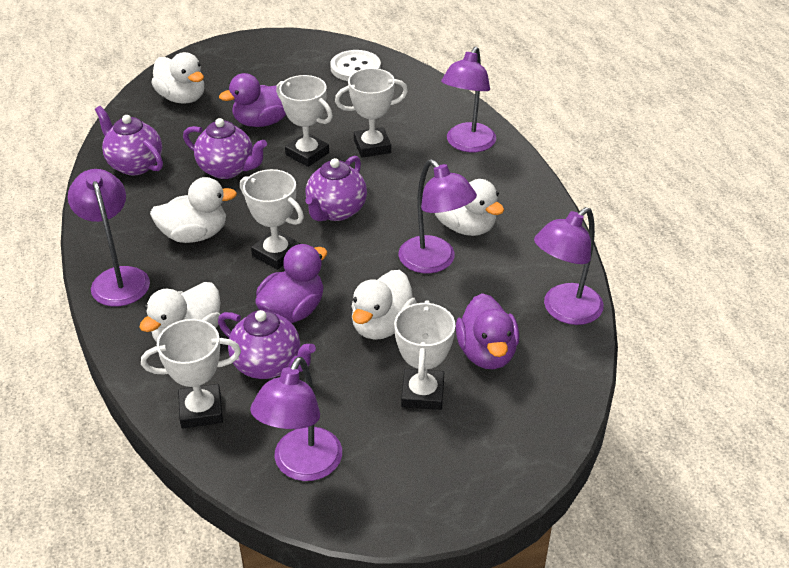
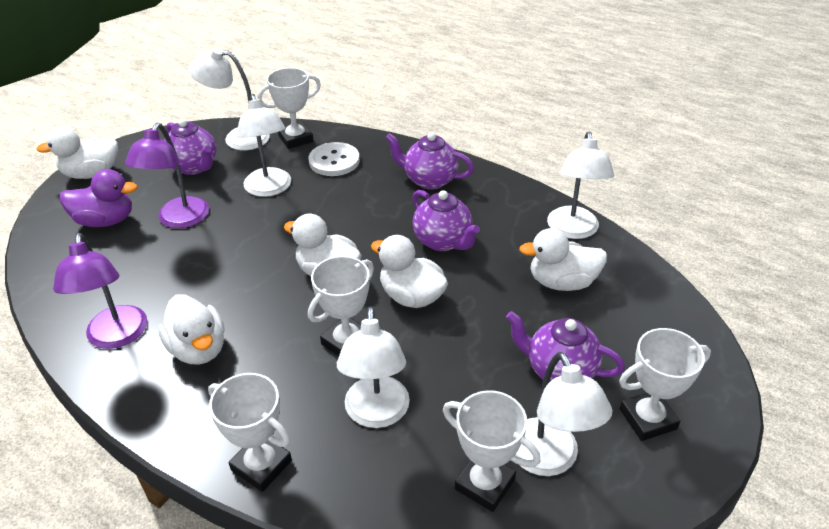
purple duck: [219,73,286,127] [255,244,327,323] [456,293,519,369] = 3 -> [60,169,138,227] = 1
purple lamp: [68,169,150,306] [250,357,342,481] [399,159,477,273] [441,46,496,152] [534,207,604,325] = 5 -> [53,233,147,349] [125,123,209,228] = 2
white lamp: none = 0 -> [189,48,270,150] [237,94,291,197] [337,306,410,428] [515,352,612,476] [547,131,614,239] = 5

